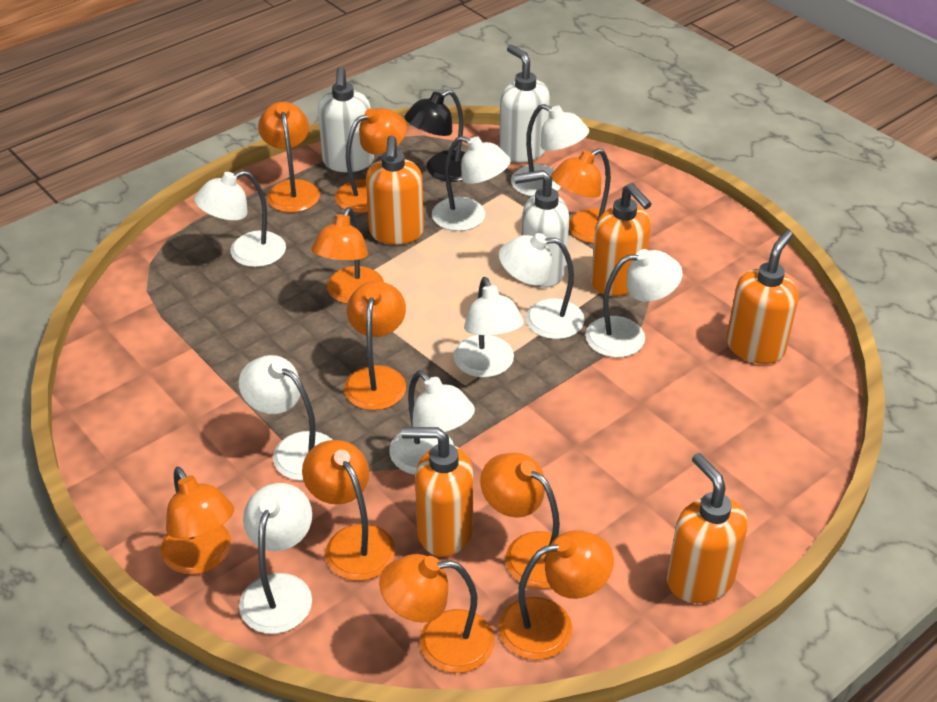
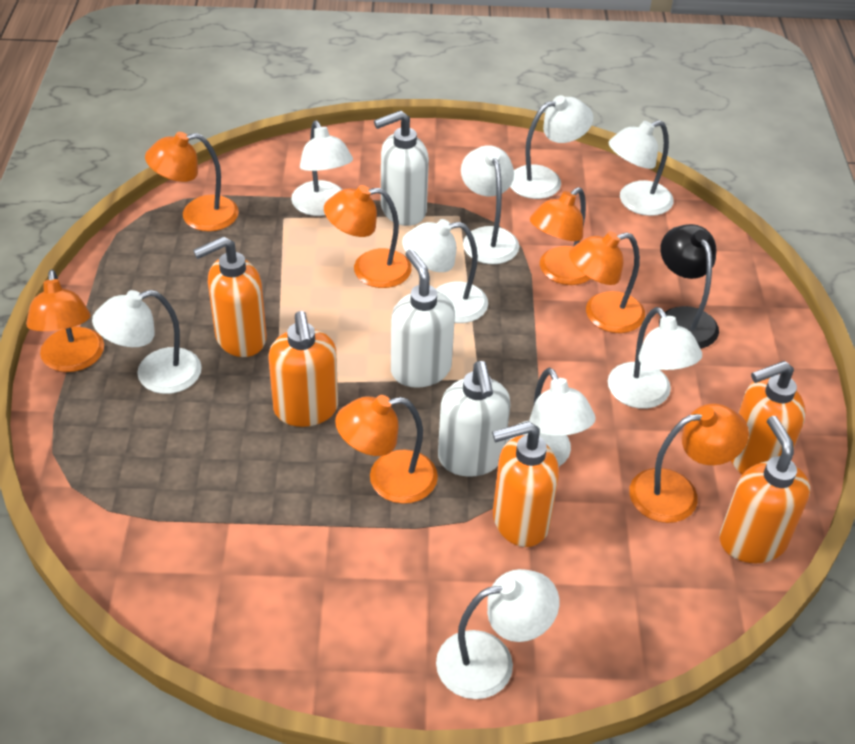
orange lamp: [161,467,234,575] [258,102,320,213] [302,440,396,581] [312,207,384,304] [335,108,407,213] [344,281,406,410] [379,554,494,673] [480,453,560,589] [498,530,614,660] [551,148,611,244] = 10 -> [26,269,104,372] [145,132,239,232] [324,185,412,288] [335,395,438,504] [530,187,591,285] [569,231,645,333] [629,404,749,523] = 7

